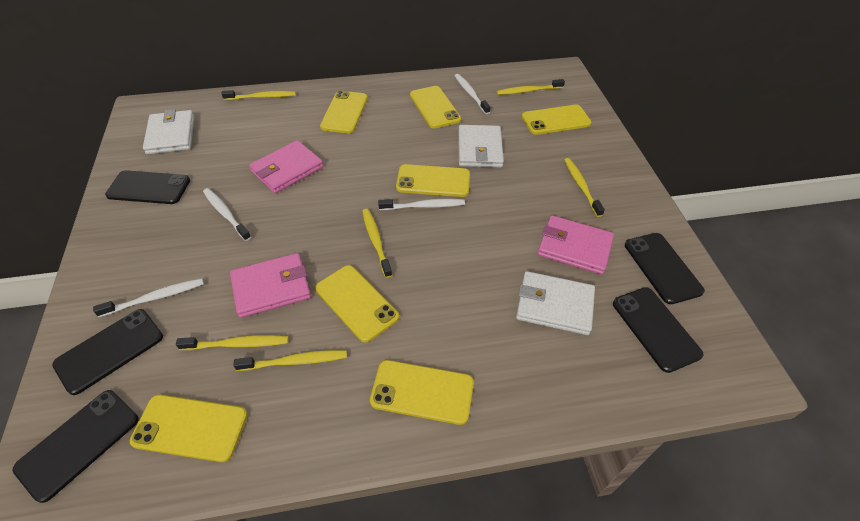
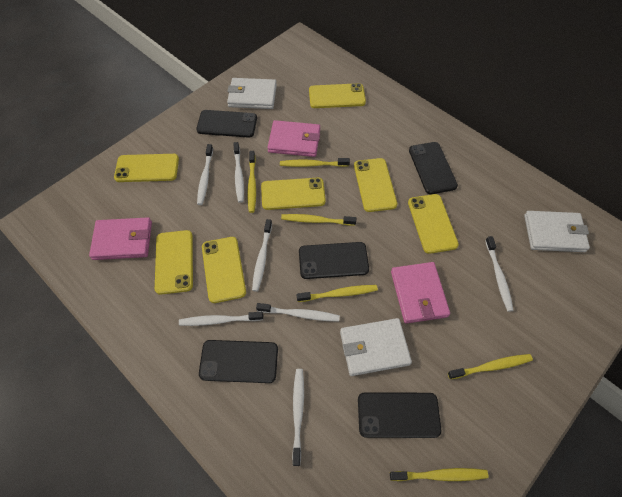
white toothbrush: [93,278,204,317] [203,188,251,241] [378,199,465,210] [455,74,491,114] = 4 -> [179,312,263,326] [197,144,213,205] [233,142,244,203] [252,219,272,292] [256,303,340,322] [292,369,304,466] [485,236,514,312] = 7

